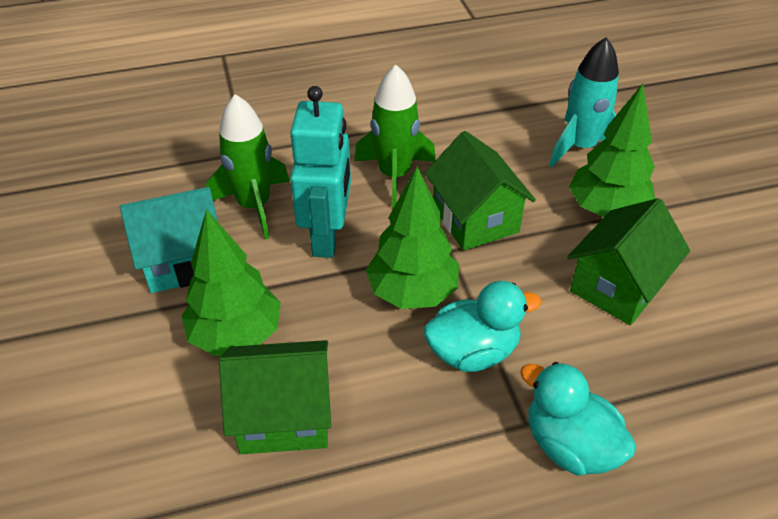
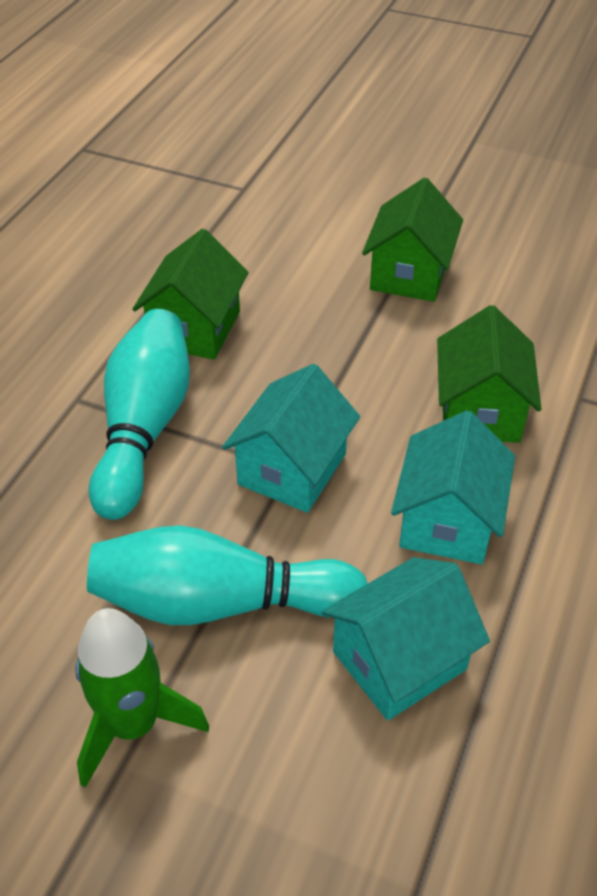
green rocket: [206,94,290,239] [354,64,436,208] = 2 -> [75,608,209,788] = 1
green tree: [181,209,281,356] [366,166,459,309] [569,84,655,217] = 3 -> none = 0
turquoise bowling pin: none = 0 -> [87,525,367,625] [89,309,190,520] = 2
turquoise duck: [424,281,541,372] [520,362,636,475] = 2 -> none = 0
turquoise house: [120,187,218,293] = 1 -> [222,364,360,513] [321,557,490,720] [391,410,515,564] = 3
turquoise robot: [290,86,351,258] = 1 -> none = 0
turquoise rocket: [549,37,619,167] = 1 -> none = 0

